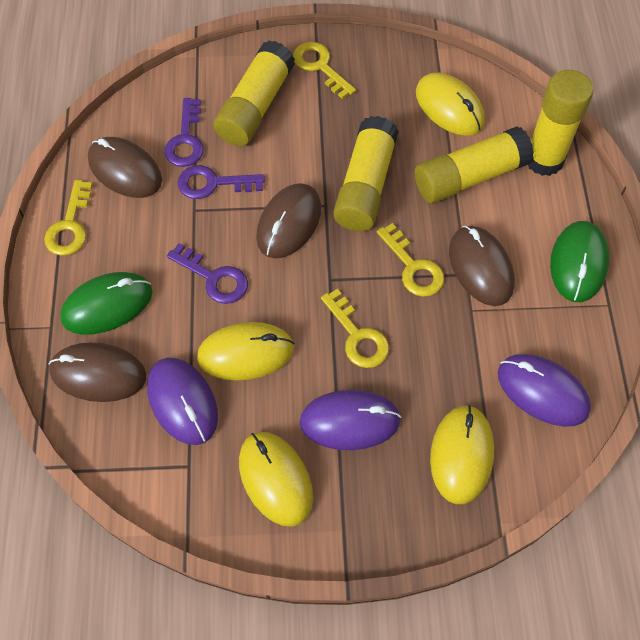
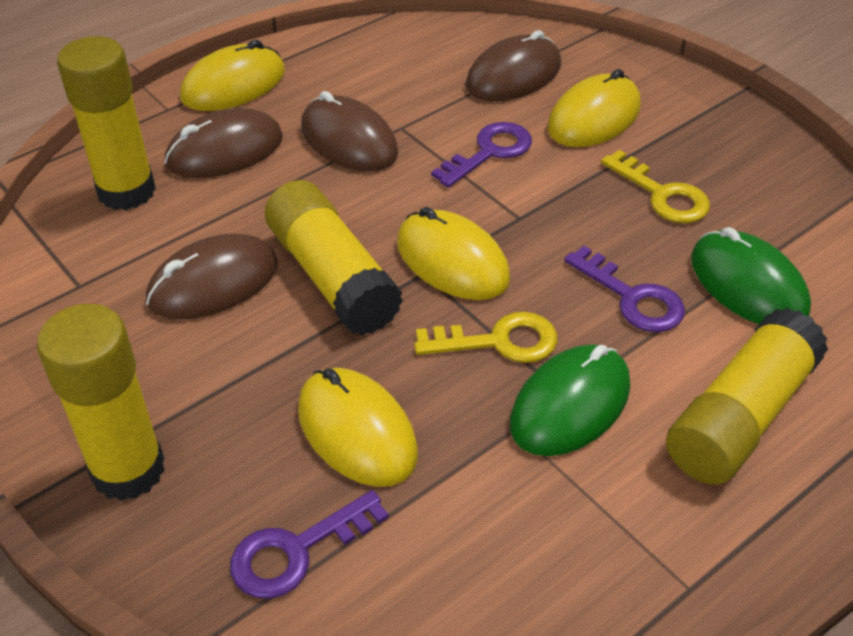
purple mouse: [147,358,218,445] [299,390,401,450] [498,354,591,427] = 3 -> none = 0
yellow key: [44,180,93,256] [293,42,356,99] [321,289,389,368] [377,223,444,297] = 4 -> [414,312,558,363] [601,150,710,223] = 2

